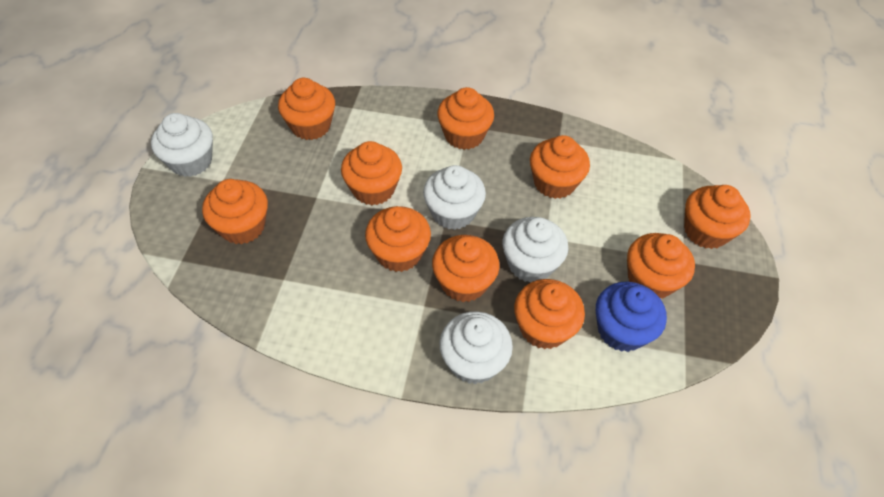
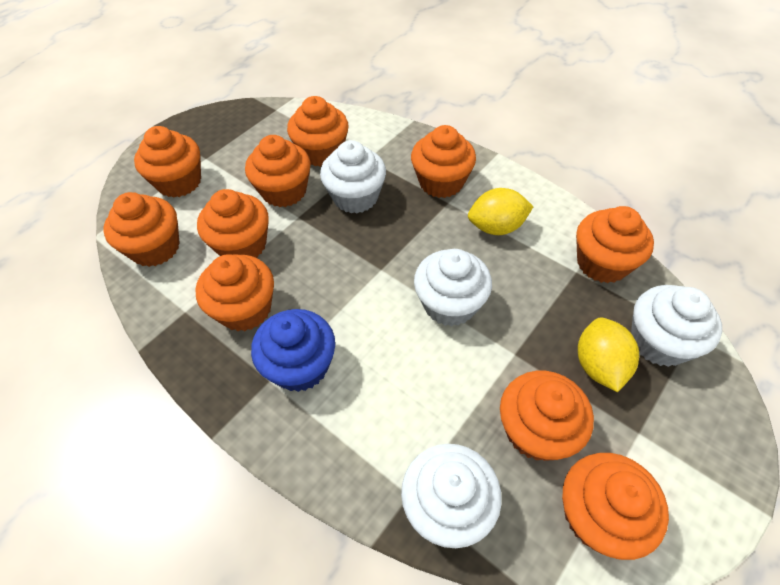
yellow lemon: none = 0 -> [468,188,534,235] [578,317,639,392] = 2

